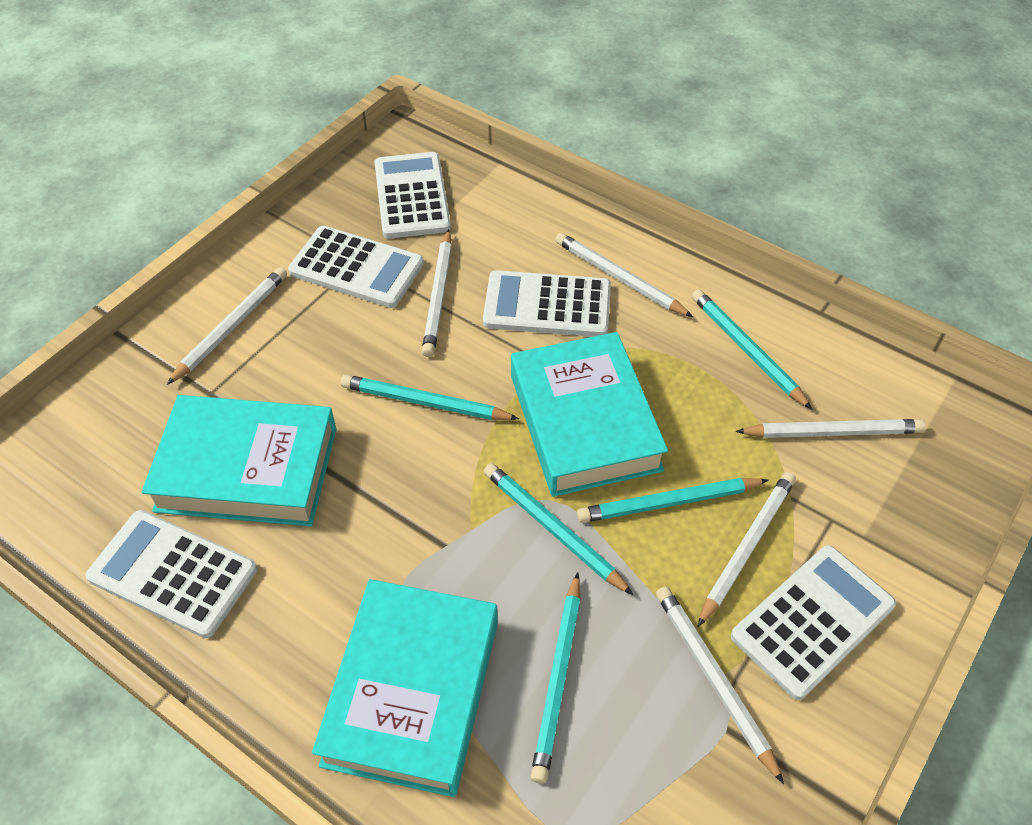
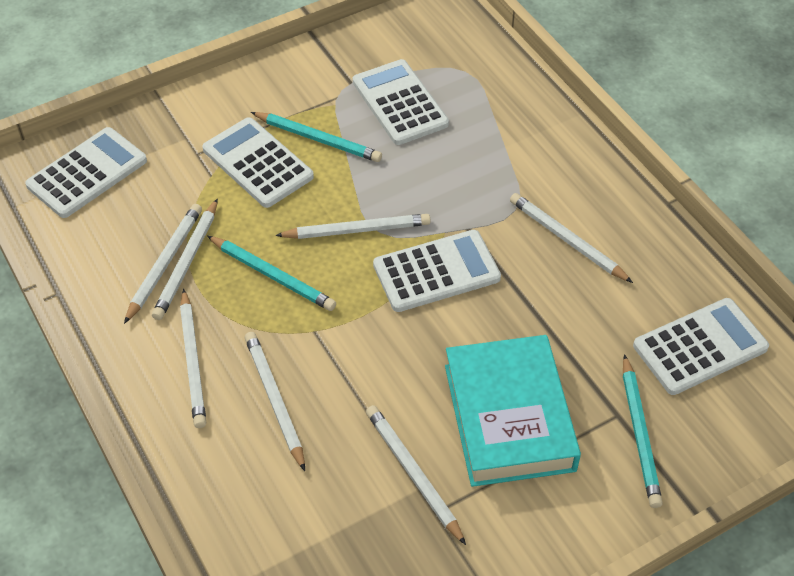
turquoise book: [142,395,336,526] [312,579,498,797] [511,332,668,497] = 3 -> [445,335,581,487] = 1
turquoise pencil: [341,374,519,420] [484,463,633,595] [531,572,580,784] [577,478,769,523] [692,289,812,409] = 5 -> [207,236,336,311] [251,112,382,162] [623,354,663,508] = 3
white pencil: [167,267,287,385] [422,229,452,357] [555,233,693,317] [656,586,784,784] [698,472,796,627] [735,419,926,438] = 6 -> [124,204,202,324] [152,198,218,320] [180,289,206,428] [245,332,305,471] [275,214,431,239] [366,405,466,545] [510,193,633,283] = 7

